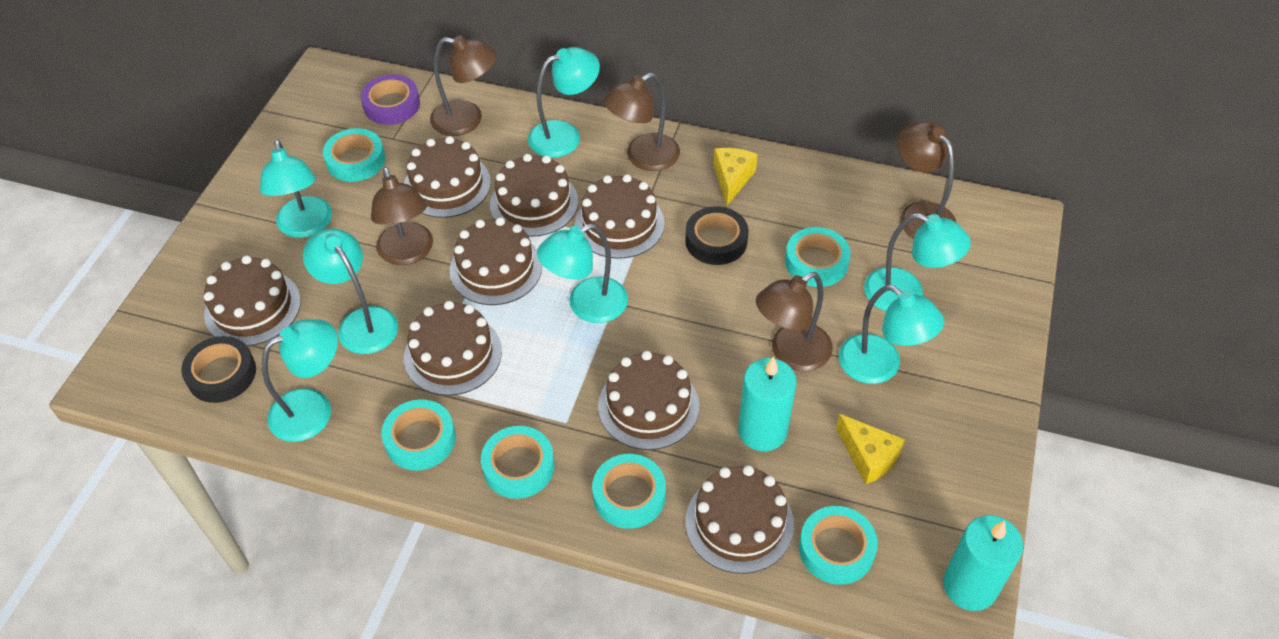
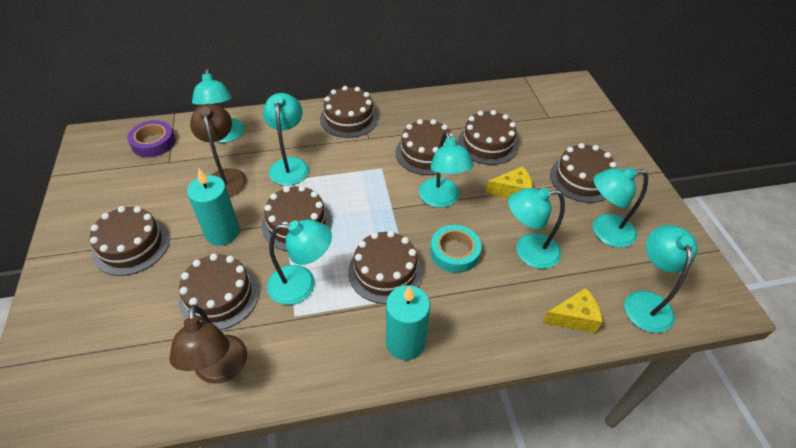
black tape: [181,336,256,403] [685,206,748,265] = 2 -> none = 0
brown lamp: [371,167,433,265] [430,35,497,136] [603,73,680,171] [756,272,833,371] [897,121,956,239] = 5 -> [169,305,247,384] [190,104,247,197] = 2
turquoise tape: [323,128,385,182] [381,399,456,471] [481,426,555,499] [592,454,666,529] [785,227,851,287] [799,506,878,585] = 6 -> [430,225,481,273] = 1

